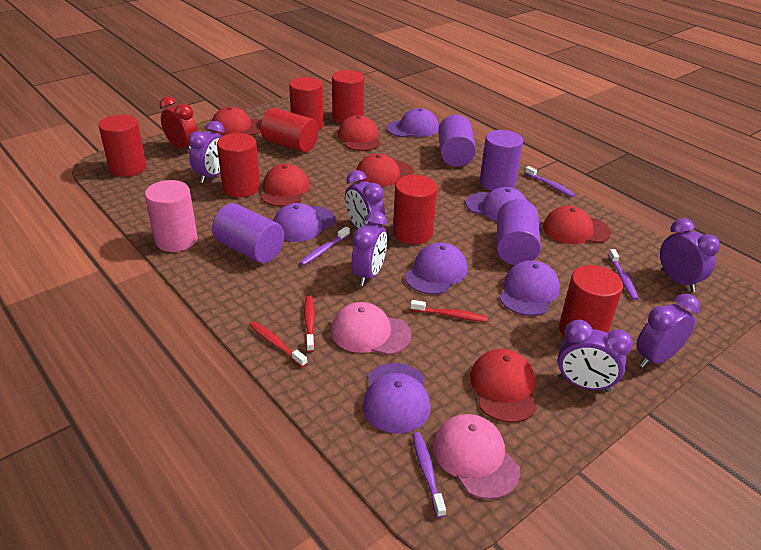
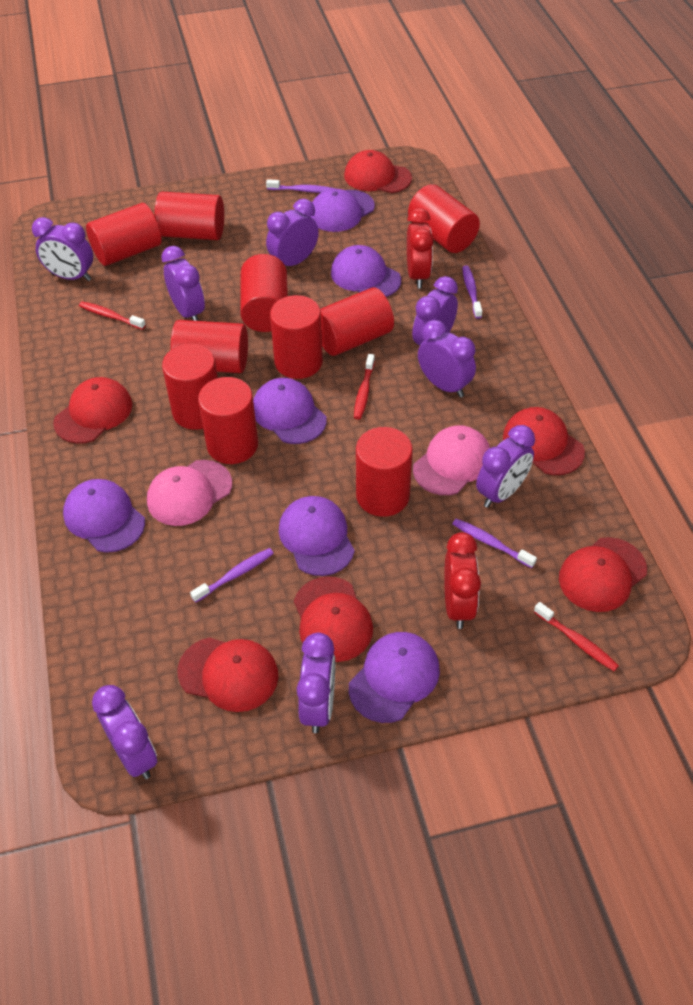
pink cylinder: [145,180,197,252] = 1 -> none = 0
purple clock: [189,121,224,183] [345,170,385,229] [351,211,387,286] [558,320,633,392] [636,294,700,368] [660,218,720,292] = 6 -> [32,217,93,281] [92,685,157,779] [161,246,205,321] [266,199,319,266] [297,633,335,733] [412,276,458,345] [418,320,476,398] [476,425,535,508] = 8
purple cylinder: [212,203,284,263] [438,115,476,167] [480,130,523,191] [497,199,541,265] = 4 -> none = 0
red clock: [159,96,198,151] = 1 -> [407,208,434,288] [444,532,481,629] = 2
red cylinder: [98,115,147,177] [217,133,260,197] [261,108,318,152] [289,77,324,130] [332,70,364,124] [393,175,437,245] [559,265,623,338] = 7 -> [86,203,162,266] [154,192,224,240] [162,344,218,430] [170,320,248,373] [198,377,258,464] [240,254,288,332] [270,295,323,379] [320,287,394,356] [356,427,413,517] [408,184,480,253] = 10

